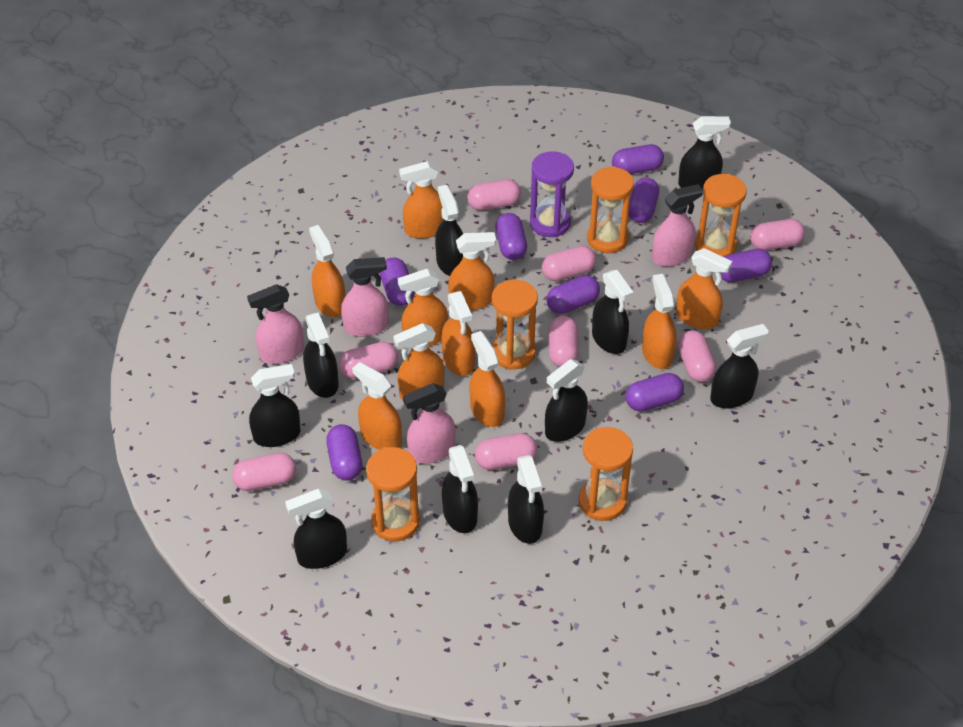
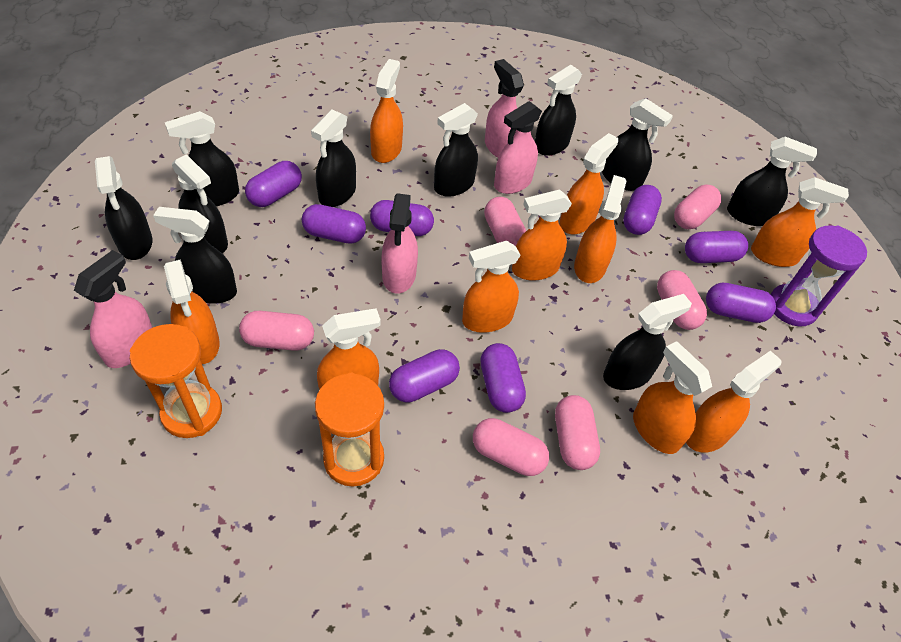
orange hourglass: [366,447,420,542] [492,280,538,370] [578,427,633,521] [587,166,634,253] [695,174,747,257] = 5 -> [130,324,222,438] [315,373,384,487] = 2
pink capsule: [232,453,296,491] [339,342,398,379] [467,179,521,210] [475,433,537,470] [542,246,596,281] [549,316,579,367] [678,330,717,382] [750,219,805,250] = 8 -> [239,311,314,351] [473,418,549,476] [484,197,526,246] [555,395,600,470] [657,270,707,330] [674,185,721,229] = 6

